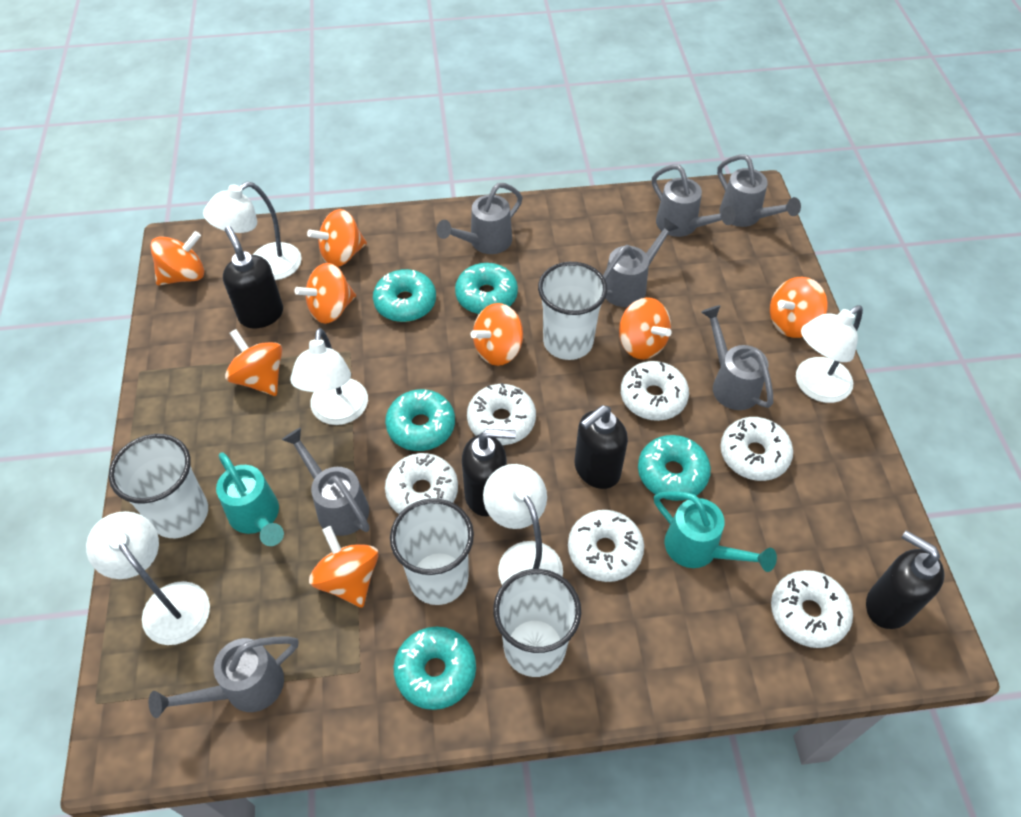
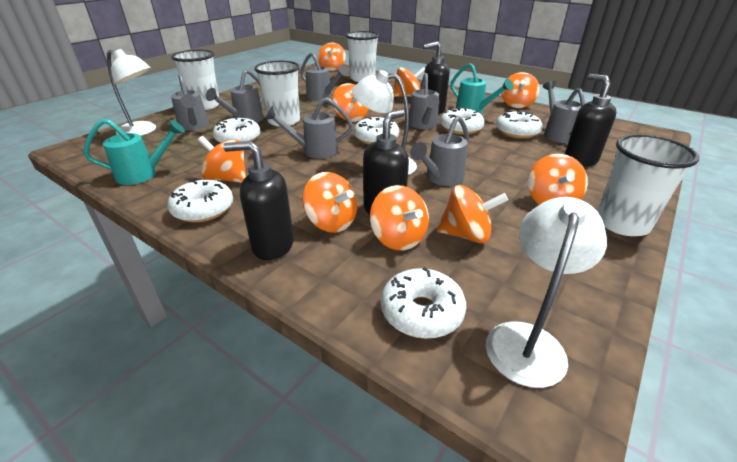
orange spinning top: [150,231,204,286] [225,329,282,396] [294,263,356,324] [307,209,367,267] [309,526,378,608] [471,303,523,366] [619,297,672,360] [770,277,828,338] = 8 -> [198,136,246,183] [302,172,357,233] [317,43,346,71] [332,83,369,122] [370,185,429,250] [393,67,425,97] [436,185,508,244] [501,72,540,108] [528,154,588,205] = 9
turquoise donut: [373,269,436,322] [385,389,455,451] [394,627,476,710] [455,263,518,314] [638,435,711,501] = 5 -> none = 0
white lamp: [86,511,210,645] [203,182,302,280] [290,328,368,425] [483,464,563,585] [796,305,863,403] = 5 -> [107,49,156,136] [352,70,417,175] [486,197,607,388] = 3

